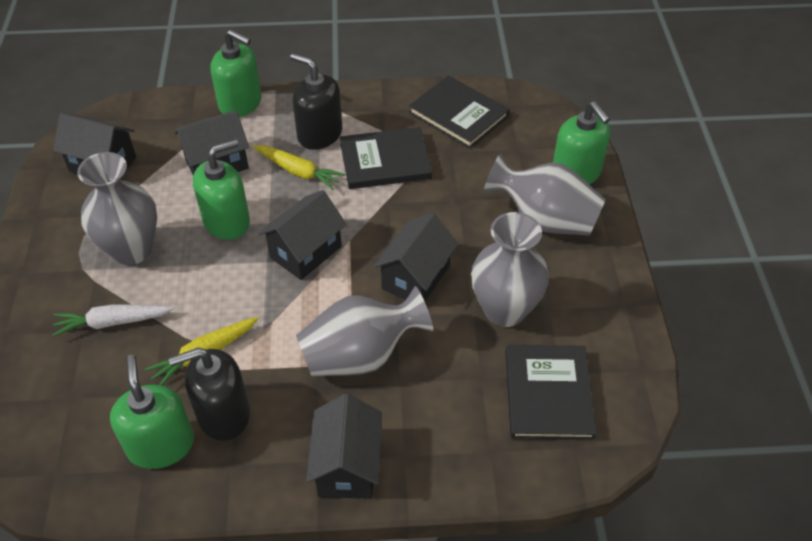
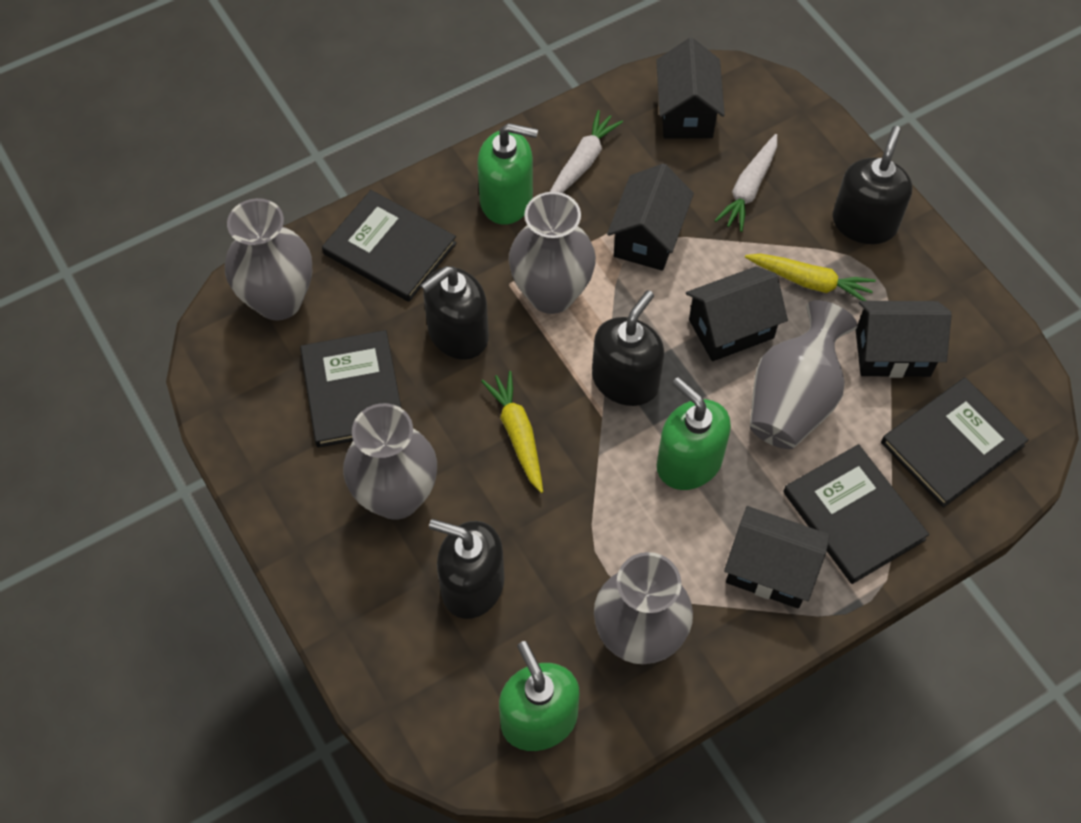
black book: [340,127,432,189] [409,76,509,149] [505,345,596,440] = 3 -> [300,330,401,448] [322,190,457,302] [783,444,929,584] [881,377,1029,508] = 4
black soap dispenser: [168,347,250,441] [290,53,342,150] = 2 -> [421,266,489,360] [429,519,504,619] [592,290,664,406] [833,126,913,244] = 4
green soap dispenser: [110,355,194,469] [193,139,250,240] [210,29,262,117] [553,101,610,184] = 4 -> [477,123,538,225] [499,641,579,751] [657,377,731,490] = 3
grey vase: [77,152,157,265] [296,286,433,377] [471,212,549,327] [483,153,606,236] = 4 -> [225,198,312,321] [343,403,437,520] [509,192,596,314] [594,552,693,664] [750,300,857,449] = 5
white carrot: [53,304,174,337] = 1 -> [550,110,623,193] [714,134,777,232] = 2

